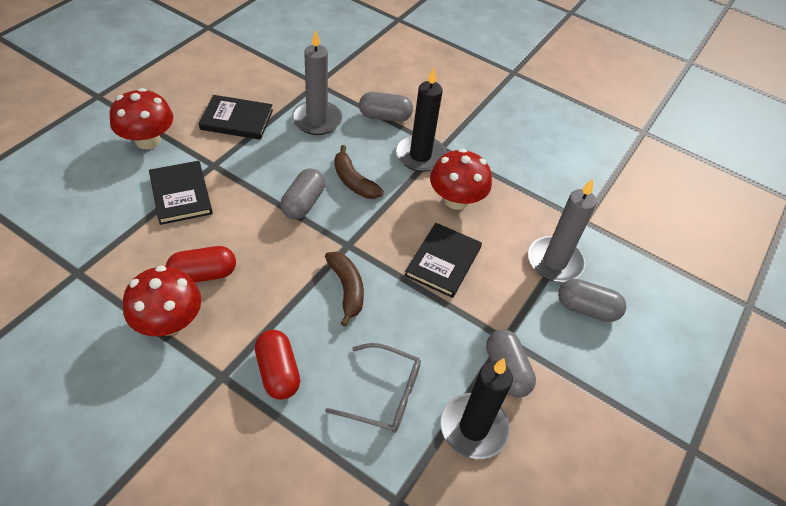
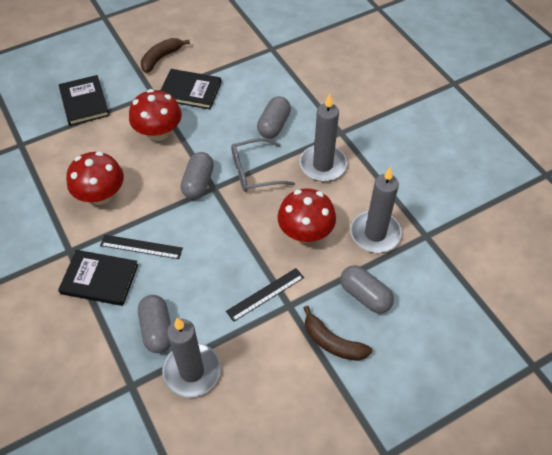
black candle: [395,68,447,172] [440,358,513,459] = 2 -> none = 0
black ruler: none = 0 -> [100,235,183,259] [226,268,304,322] = 2
grey candle: [292,30,342,135] [528,179,597,282] = 2 -> [162,318,221,398] [300,94,347,181] [350,166,402,253] = 3
red capsule: [165,246,236,283] [255,330,300,400] = 2 -> none = 0

